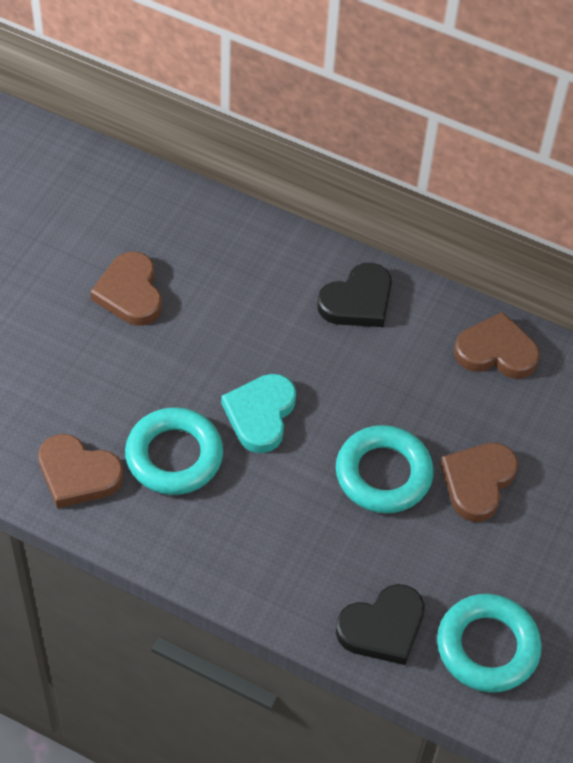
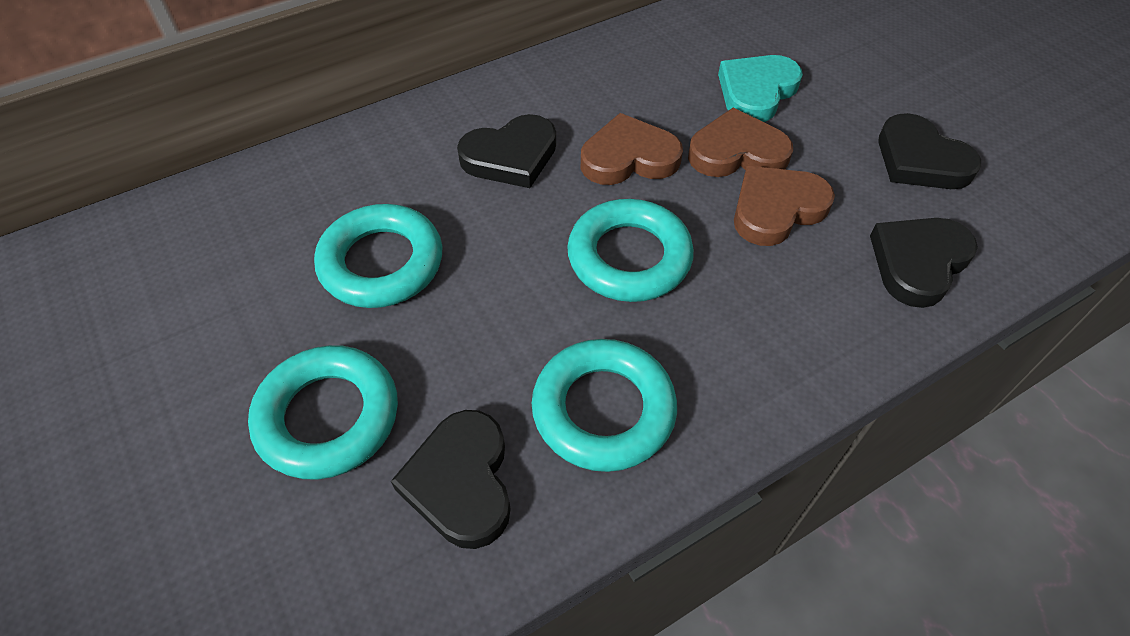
black heart: [317,263,392,327] [336,584,425,665] = 2 -> [391,410,511,549] [457,114,556,188] [870,218,978,308] [878,113,981,189] = 4
brown heart: [38,434,124,508] [90,252,162,326] [440,443,518,522] [454,312,540,379] = 4 -> [581,113,683,185] [688,108,793,177] [734,166,835,246] = 3
turquoise ring: [125,407,223,495] [336,425,434,513] [437,594,542,692] = 3 -> [248,345,398,480] [314,204,443,308] [532,339,677,472] [567,199,694,302] = 4

